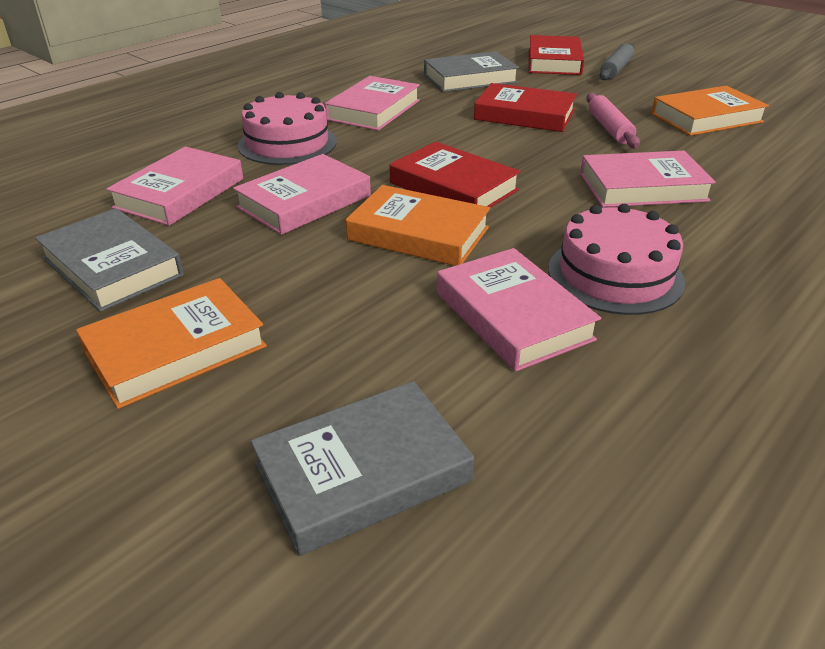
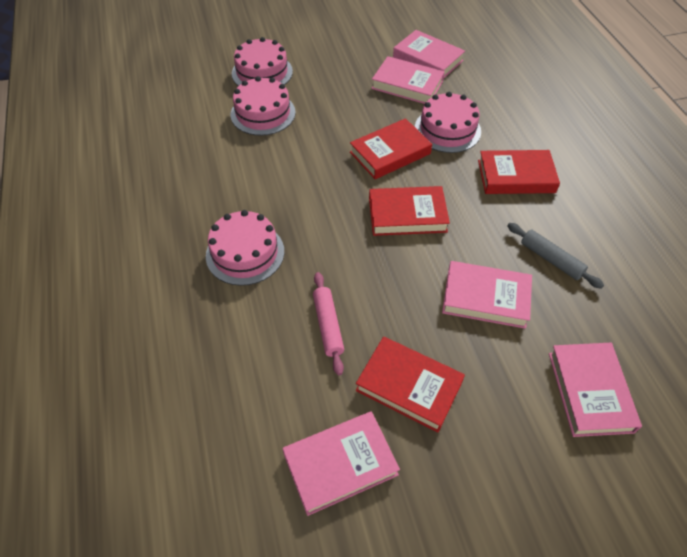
grey book: [35,208,184,312] [251,381,474,556] [424,51,519,92] = 3 -> none = 0
orange book: [76,278,267,409] [346,185,490,266] [651,86,769,136] = 3 -> none = 0
pink cake: [238,92,337,165] [548,204,685,315] = 2 -> [206,210,284,286] [231,76,296,136] [232,37,293,86] [415,92,481,153] = 4
red book: [390,142,521,208] [474,83,577,132] [529,35,584,75] = 3 -> [350,118,432,179] [355,337,465,432] [369,186,450,236] [478,150,560,194] = 4

